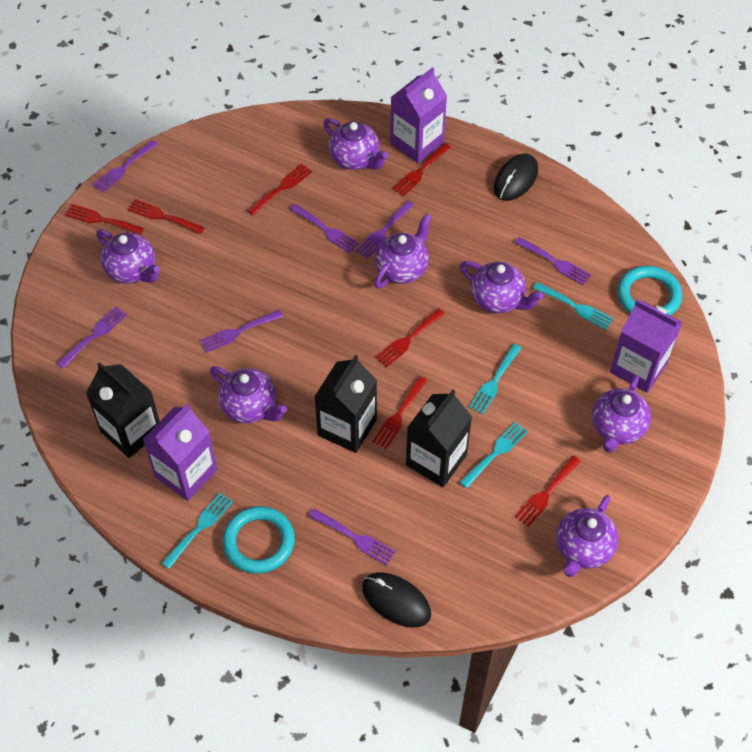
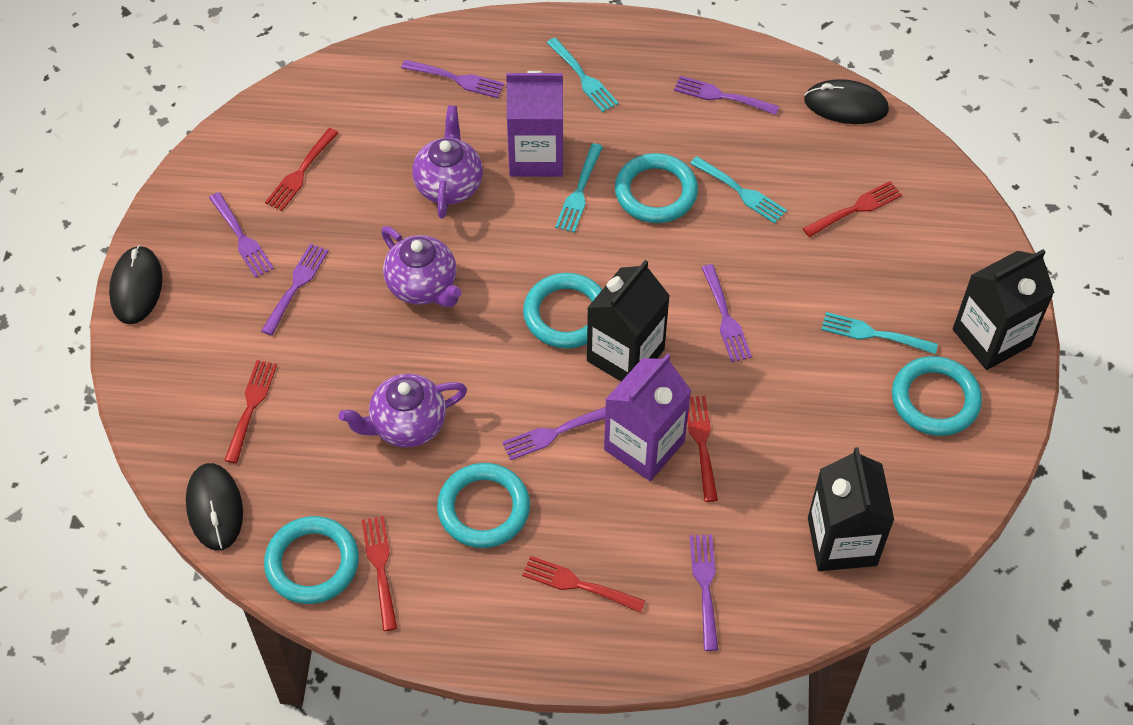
black mouse: [362,572,431,627] [494,154,538,201] = 2 -> [109,245,163,324] [186,463,243,550] [804,79,889,124] = 3
purple carton: [143,403,217,501] [390,67,447,163] [610,299,682,393] = 3 -> [506,71,563,177] [604,353,691,481] = 2
purple teapot: [96,229,160,284] [210,366,287,424] [324,118,388,170] [374,214,432,289] [460,261,544,314] [556,495,618,577] [592,375,651,453] = 7 -> [339,374,467,448] [381,226,461,307] [412,106,483,219] = 3
red fork: [65,204,144,235] [128,199,205,234] [247,164,312,215] [372,376,428,449] [375,308,445,367] [392,143,451,196] [515,455,581,527] = 7 -> [224,360,277,463] [265,128,338,211] [362,516,397,631] [522,556,645,613] [687,396,718,502] [803,181,902,237] = 6
turquoise ring: [223,506,295,574] [618,266,682,316] = 2 -> [264,516,359,604] [437,463,530,548] [523,273,602,348] [615,153,698,223] [892,356,982,436] = 5

